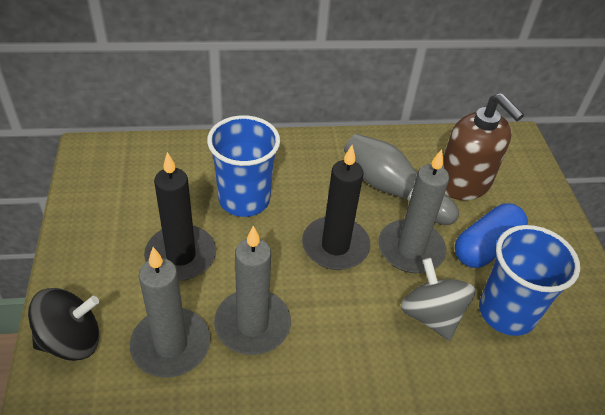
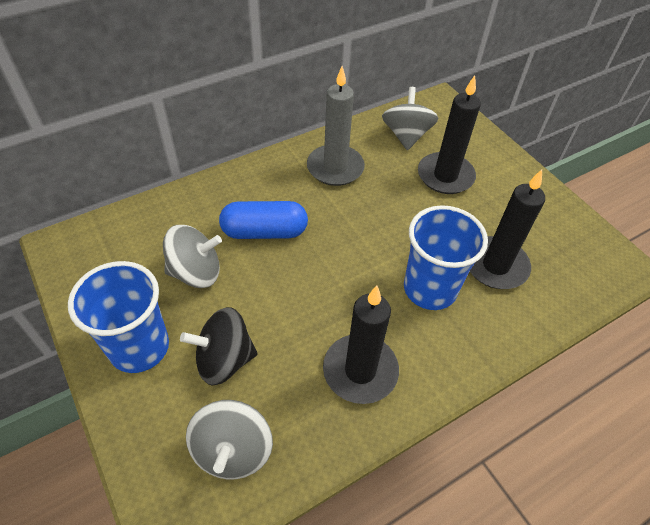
black candle: [144,152,216,281] [302,145,370,270] = 2 -> [323,286,399,404] [418,75,481,194] [470,169,545,289] = 3
brown soap dispenser: [442,93,524,200] = 1 -> none = 0
grey bowling pin: [344,134,459,225] = 1 -> none = 0
grey candle: [130,247,210,377] [214,226,291,355] [378,149,449,273] = 3 -> [307,66,365,186] = 1
grey spinning top: [400,258,476,341] = 1 -> [163,225,222,288] [186,400,273,479] [382,87,439,150] = 3

